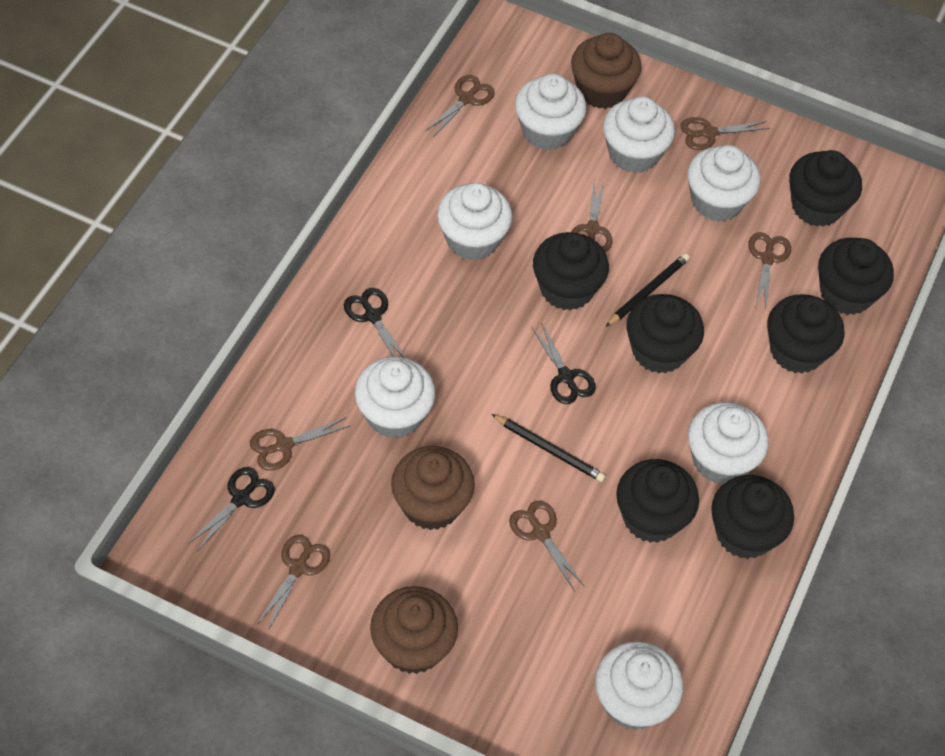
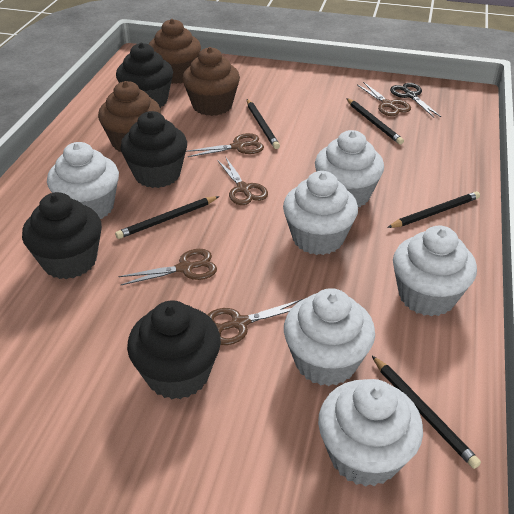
black cupcake: [533,232,609,311] [616,459,699,543] [627,294,704,373] [711,475,794,559] [767,294,845,373] [789,150,862,227] [818,238,894,315] = 7 -> [22,192,102,279] [116,43,173,108] [121,111,187,188] [127,300,221,399] = 4
black pencil: [491,414,606,482] [605,253,690,327] = 2 -> [115,196,219,239] [247,99,280,149] [346,98,404,145] [372,356,481,469] [387,191,480,228] = 5
black scissors: [188,467,275,551] [344,288,406,358] [531,322,596,404] = 3 -> [390,83,441,117] = 1
brown scissors: [250,417,350,471] [258,535,330,630] [425,75,495,137] [509,501,585,591] [571,180,613,253] [680,117,769,150] [748,232,791,310] = 7 -> [118,249,217,286] [186,133,264,157] [207,299,302,345] [217,158,268,205] [357,82,411,116] = 5
white cupcake: [355,357,435,439] [437,183,512,260] [515,74,586,150] [595,641,683,730] [603,97,675,173] [687,145,761,222] [688,402,769,484] = 7 -> [47,142,119,219] [283,171,358,255] [284,288,375,386] [315,130,384,207] [318,379,423,487] [393,226,477,317] = 6

